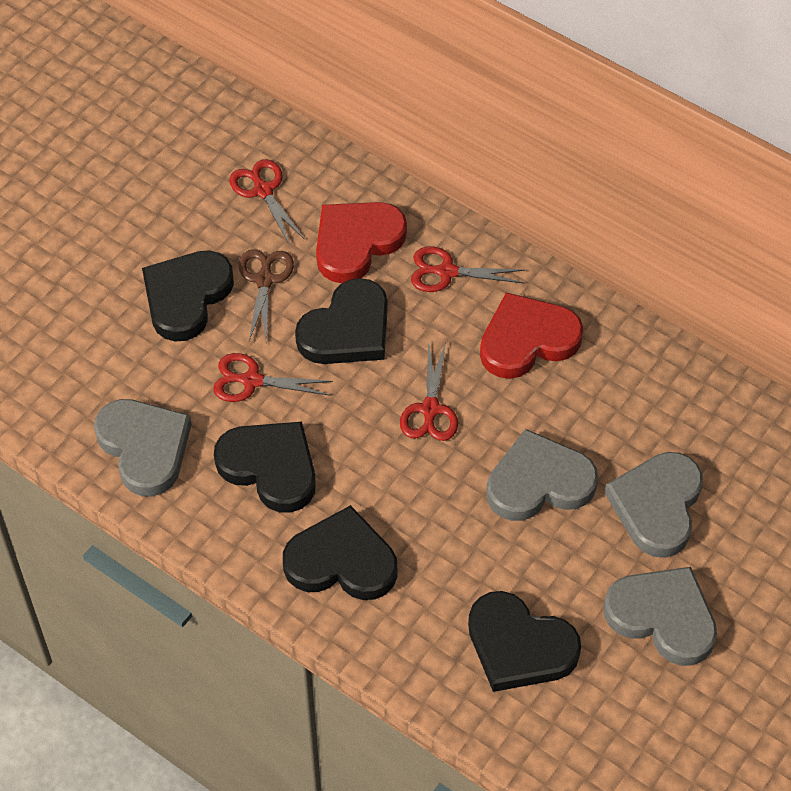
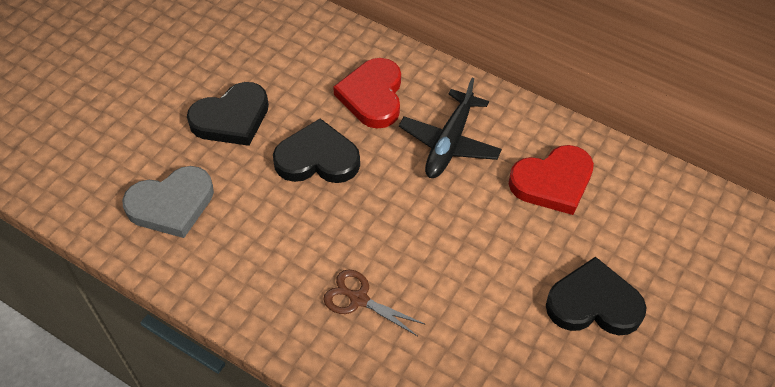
black heart: [142,250,234,341] [214,422,316,513] [283,505,397,600] [295,278,388,364] [468,591,581,692] = 5 -> [187,82,269,146] [273,118,360,183] [546,257,647,335] = 3
black plane: none = 0 -> [399,78,502,178] = 1
grey heart: [94,399,192,496] [486,429,598,521] [603,567,717,666] [605,452,703,558] = 4 -> [122,166,214,238] = 1
red scissors: [213,353,333,402] [229,159,305,245] [400,341,458,441] [411,247,525,292] = 4 -> none = 0

